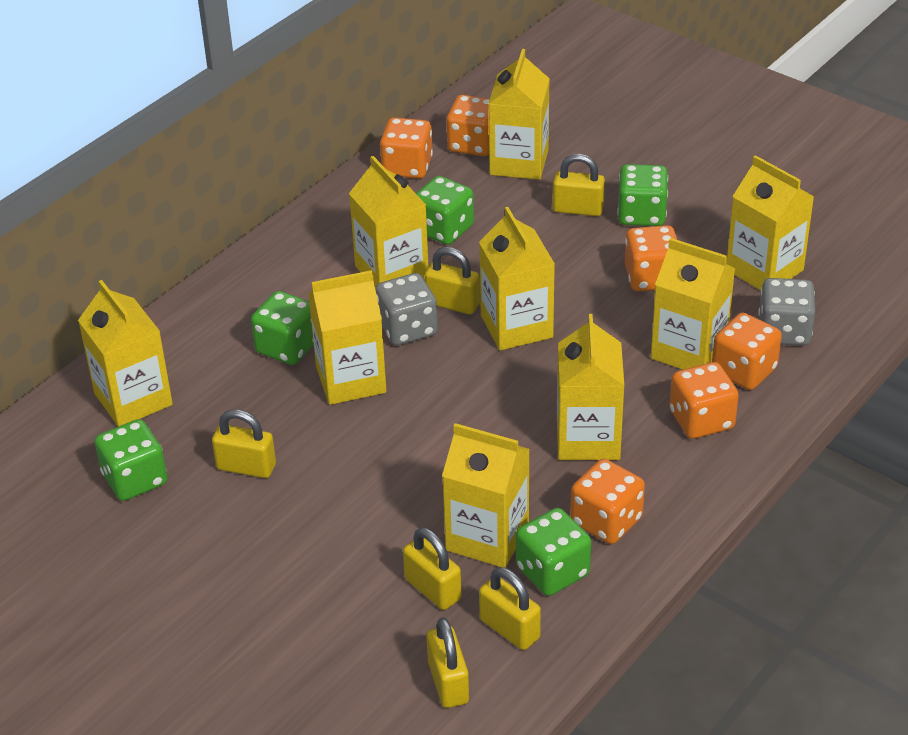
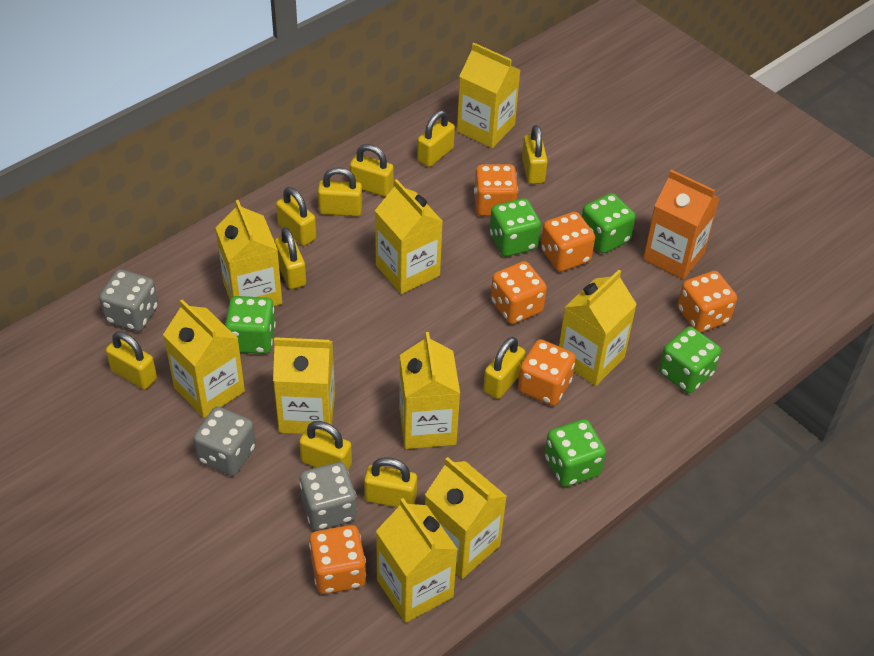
grey dice: [375,273,438,346] [758,278,815,346] = 2 -> [99,269,158,332] [193,406,256,476] [299,462,357,531] = 3
orange carton: none = 0 -> [643,170,720,280] = 1
yellow padlock: [212,409,276,478] [403,527,462,610] [424,247,480,314] [427,617,469,708] [479,567,541,650] [553,154,605,216] = 6 -> [106,331,157,389] [275,227,306,289] [276,187,316,246] [299,421,352,470] [318,167,362,216] [350,144,394,197] [364,457,417,507] [417,110,455,167] [483,337,526,399] [522,125,548,184] = 10

